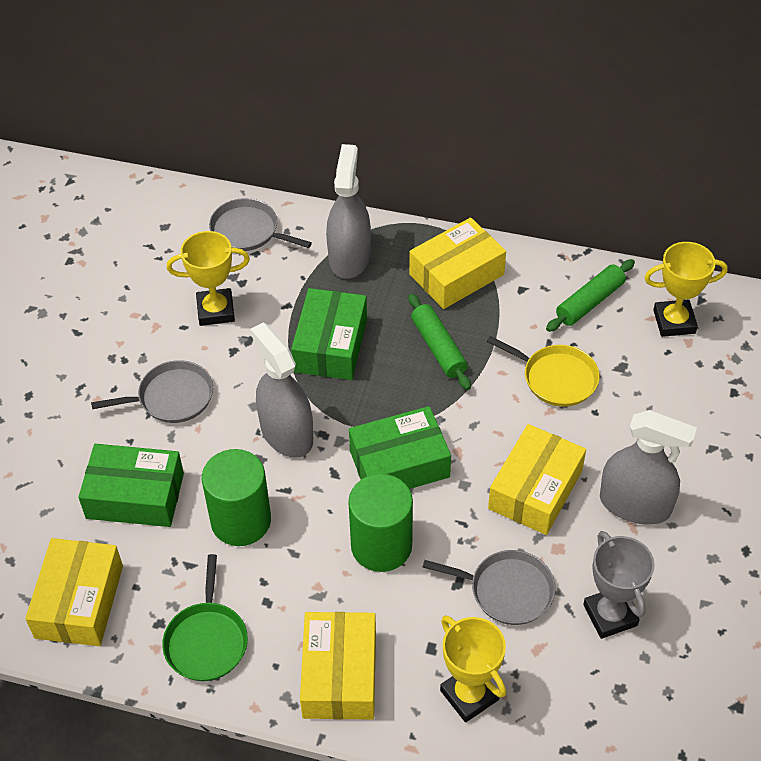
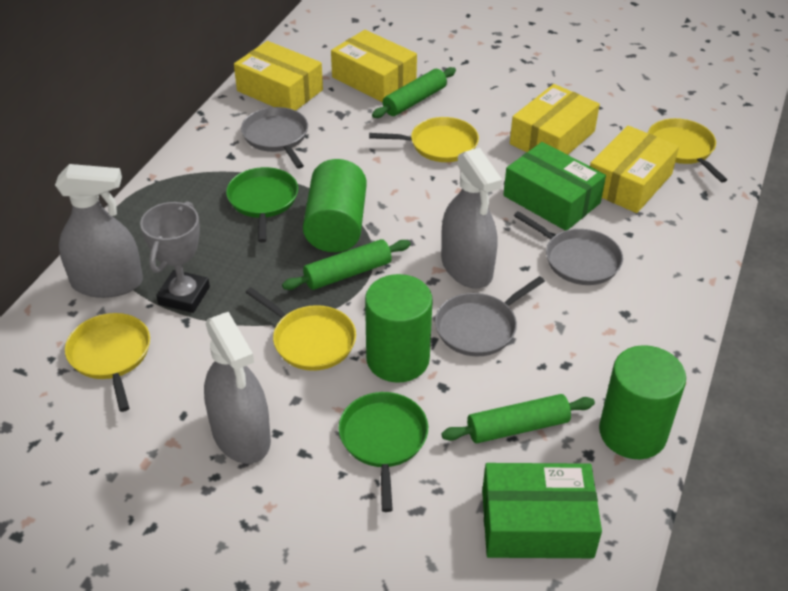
green box: [78,444,184,527] [291,288,367,380] [349,406,451,489] = 3 -> [482,463,602,558] [503,142,606,231] = 2
green cylinder: [202,449,271,546] [348,474,413,572] = 2 -> [303,159,367,252] [365,274,433,382] [599,345,686,459] = 3
green pan: [162,554,248,681] = 1 -> [226,167,298,243] [338,392,428,512] = 2
green rolling pin: [409,293,471,390] [546,259,635,332] = 2 -> [282,239,411,290] [372,67,456,118] [441,394,595,443] = 3
yellow pan: [487,336,600,407] = 1 -> [65,313,150,412] [245,287,356,371] [369,117,479,162] [648,118,727,183] = 4
yellow trophy: [167,231,250,326] [440,616,506,723] [644,242,728,337] = 3 -> none = 0

